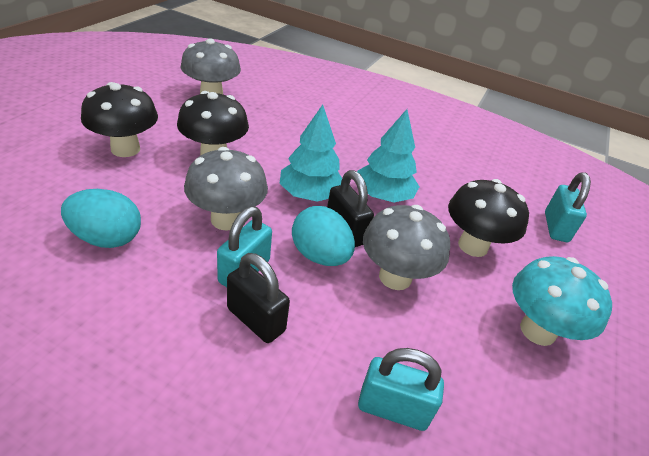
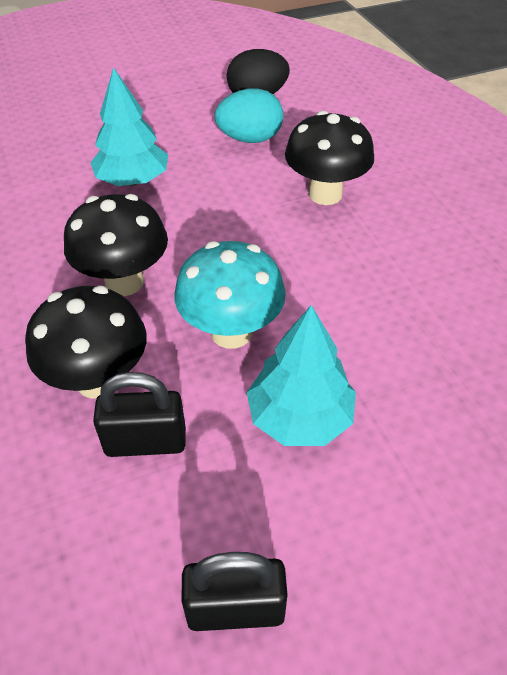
black egg: none = 0 -> [227,49,290,94] = 1
grey mushroom: [180,38,241,94] [184,147,268,231] [363,205,450,290] = 3 -> none = 0
turquoise egg: [61,189,141,248] [292,206,355,266] = 2 -> [215,88,283,143] = 1
turquoise padlock: [217,206,272,287] [358,348,444,431] [545,172,591,242] = 3 -> none = 0

